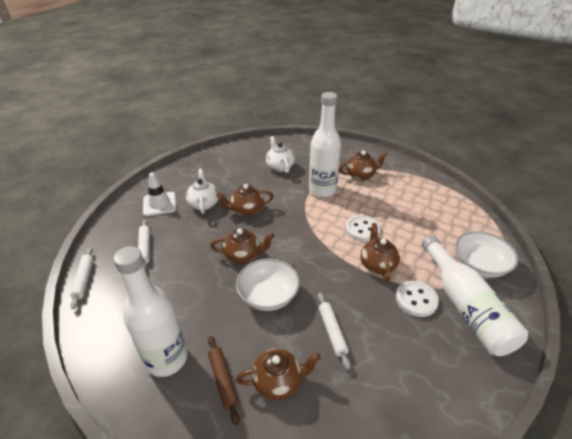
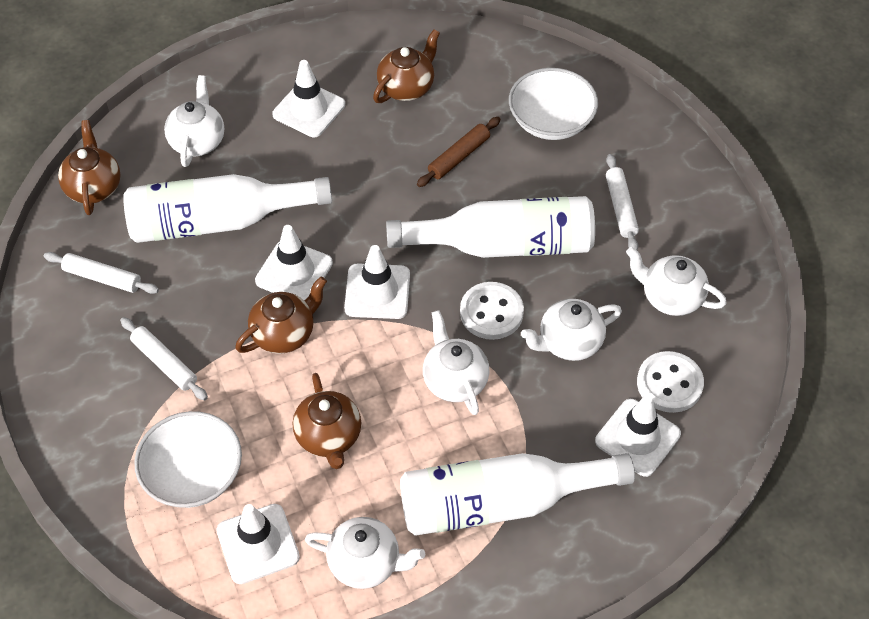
brown teapot: [210,229,275,264] [216,184,274,216] [236,349,321,400] [339,150,388,181] [360,223,400,282] = 5 -> [58,120,121,215] [235,276,327,354] [293,373,361,469] [373,29,440,103] = 4
white teapot: [186,169,219,214] [266,136,295,173] = 2 -> [164,75,224,167] [305,517,426,589] [423,310,490,415] [521,299,622,361] [626,247,727,316] = 5
white traffic cone: [143,172,176,216] = 1 -> [216,504,300,584] [255,225,333,300] [272,60,345,137] [344,245,410,319] [595,394,681,477] = 5

